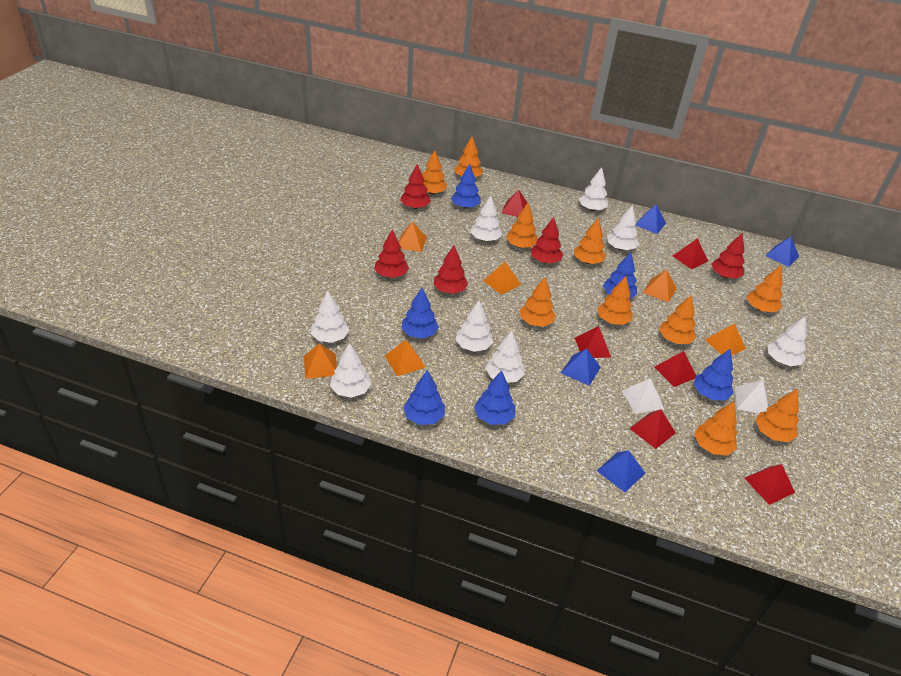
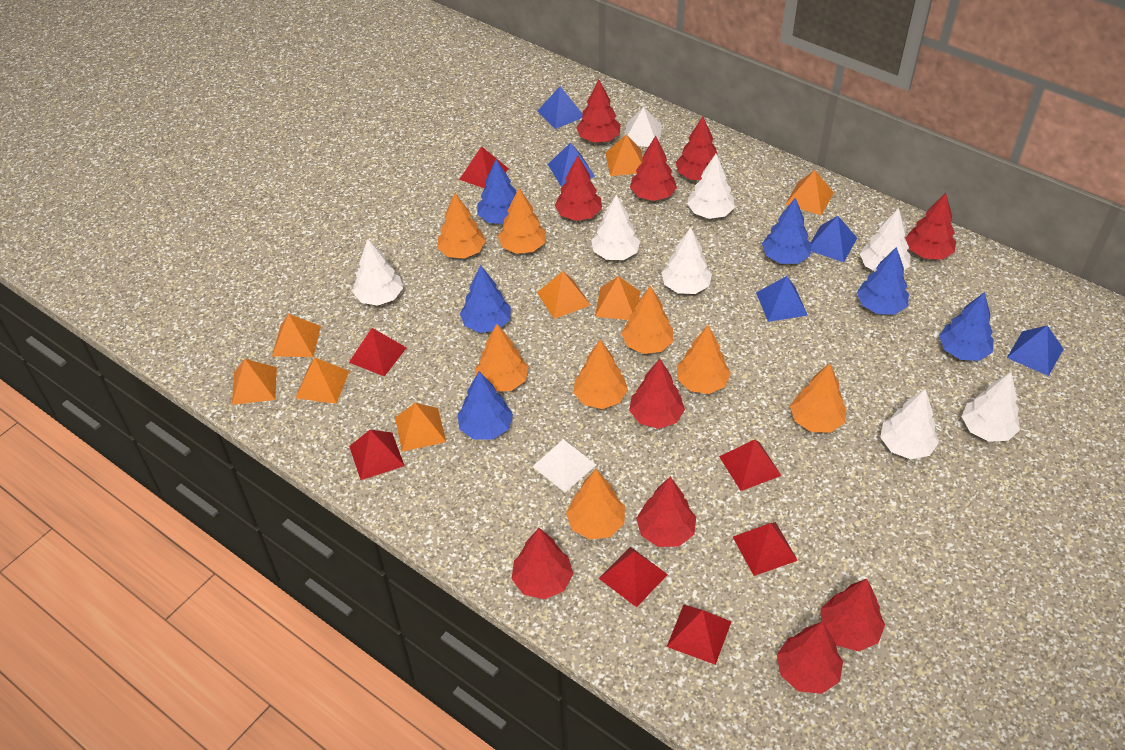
blue pyramid: [561,349,601,386] [597,450,645,492] [635,204,666,234] [765,236,799,267] = 4 -> [537,86,583,129] [548,142,595,186] [756,276,808,322] [811,216,857,262] [1007,325,1064,376] = 5
orange pyramid: [304,343,337,379] [385,340,426,376] [399,221,427,252] [483,262,521,295] [643,270,677,303] [705,323,746,356] = 6 -> [232,359,277,405] [272,314,321,357] [296,358,349,404] [395,403,446,452] [537,271,590,319] [595,276,641,320] [605,134,643,176] [786,170,834,216] = 8
orange tree: [422,150,448,194] [454,137,483,177] [506,203,538,248] [520,277,556,327] [574,218,606,264] [597,276,633,325] [659,295,696,344] [694,402,738,456] [746,265,782,312] [755,389,799,442] = 10 -> [437,193,486,259] [475,324,529,392] [498,188,546,254] [566,469,625,540] [573,340,628,409] [621,286,673,354] [677,325,731,394] [790,363,846,433] = 8
red pyramid: [501,189,530,217] [575,326,611,358] [629,409,676,449] [654,351,696,387] [673,238,708,269] [744,464,795,505] = 6 -> [349,328,407,377] [349,430,405,480] [459,146,509,188] [599,547,668,607] [667,605,731,665] [719,439,782,491] [733,522,798,576] = 7
red tree: [374,230,409,278] [400,164,431,209] [434,245,468,294] [531,217,563,263] [711,232,745,279] = 5 -> [512,528,573,599] [555,155,602,221] [576,80,620,142] [629,359,685,429] [630,136,677,201] [636,477,696,547] [676,117,722,180] [777,622,843,694] [821,579,885,651] [906,193,956,260] = 10
white tree: [311,291,349,343] [330,343,371,398] [455,301,493,352] [470,196,502,241] [486,331,525,383] [579,167,608,211] [607,205,639,250] [768,316,807,366] = 8 -> [352,239,403,306] [591,194,640,260] [662,227,712,294] [687,154,735,219] [860,208,910,271] [880,389,939,459] [962,372,1020,442] = 7

